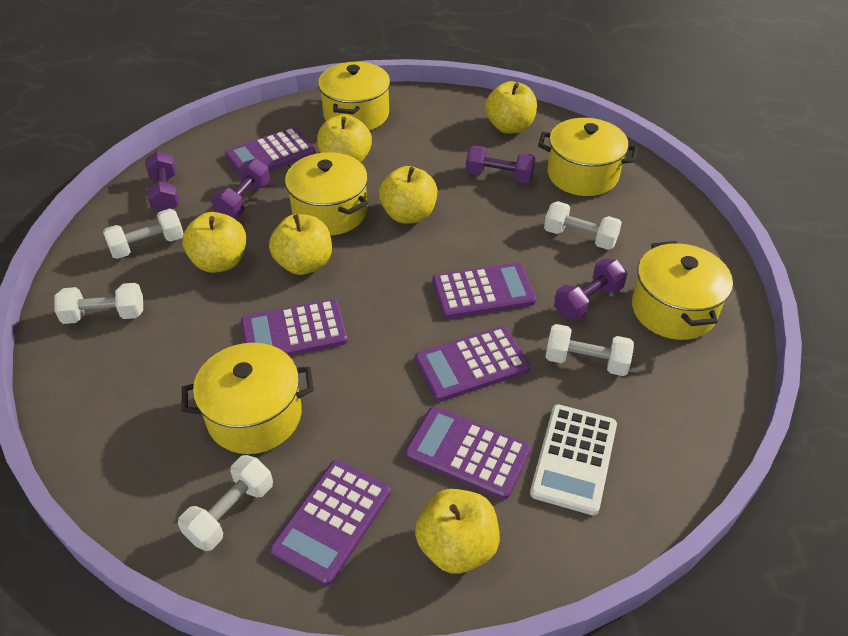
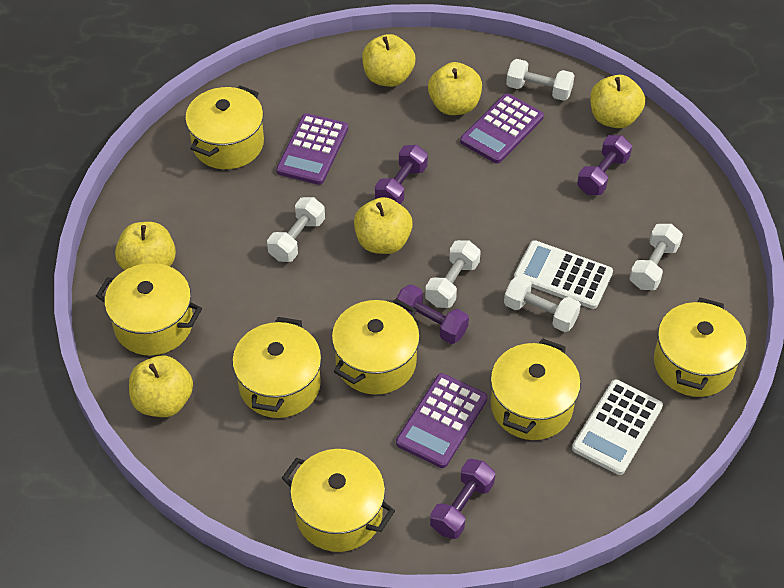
purple calculator: [225,127,316,176] [241,299,348,356] [270,460,391,586] [405,406,531,500] [415,326,530,402] [432,262,536,319] = 6 -> [276,113,348,185] [396,373,487,468] [460,93,544,164] = 3
white calculator: [530,404,617,515] = 1 -> [514,240,613,309] [572,380,663,475] = 2
yellow pot: [182,343,314,454] [285,152,368,235] [318,62,390,130] [538,118,638,196] [632,241,733,340] = 5 -> [96,263,202,356] [185,85,264,169] [232,317,321,418] [282,449,395,552] [332,298,420,395] [490,338,581,440] [654,297,747,397] = 7

